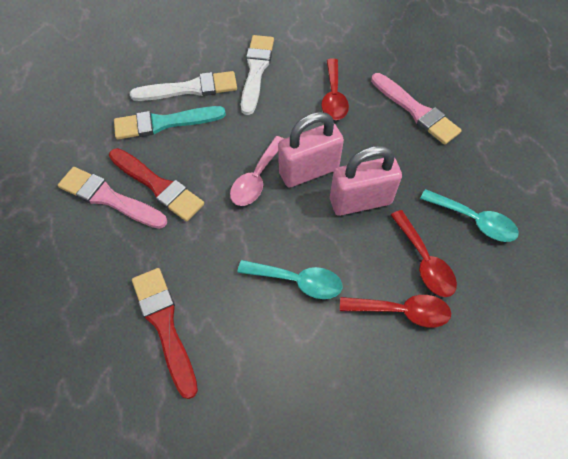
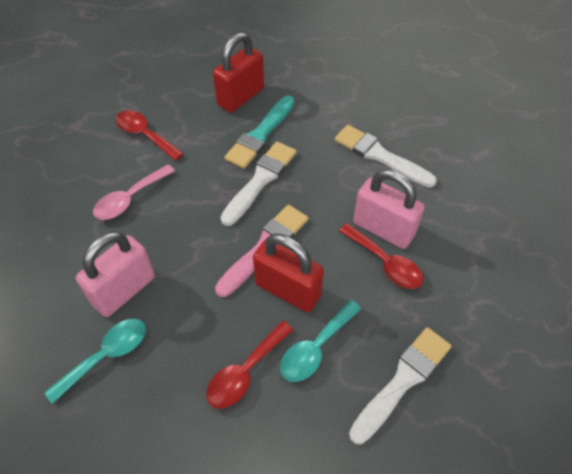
pink brush: [58,167,167,229] [371,73,462,145] = 2 -> [215,205,308,297] = 1
red brush: [109,148,204,221] [132,268,198,399] = 2 -> none = 0
red padlock: none = 0 -> [213,32,264,113] [253,233,324,312] = 2
white brush: [130,71,237,101] [241,35,274,115] = 2 -> [220,141,297,226] [335,125,437,187] [349,327,452,445] = 3

